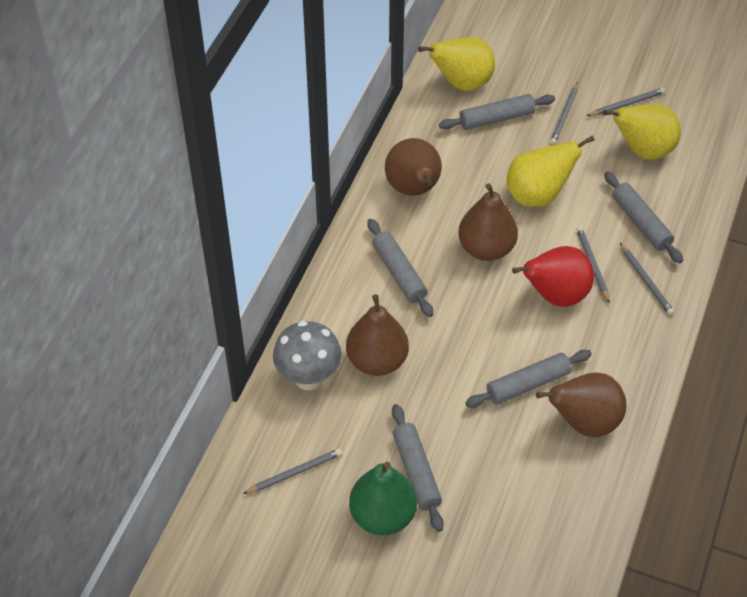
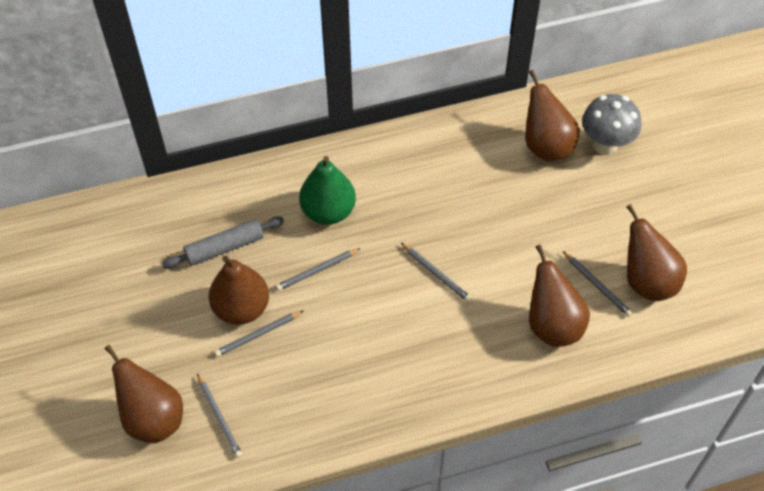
brown pear: [346,294,409,376] [385,138,442,196] [458,183,518,261] [536,372,626,438] = 4 -> [104,345,183,443] [209,256,269,325] [525,69,580,161] [529,244,590,347] [626,204,687,301] = 5
grey rolling pin: [367,219,433,317] [392,404,444,532] [439,94,555,130] [465,350,592,408] [604,171,683,263] = 5 -> [162,217,284,268] = 1
red pear: [512,246,594,307] = 1 -> none = 0
yellow pear: [418,37,495,91] [506,135,595,207] [603,104,681,160] = 3 -> none = 0

